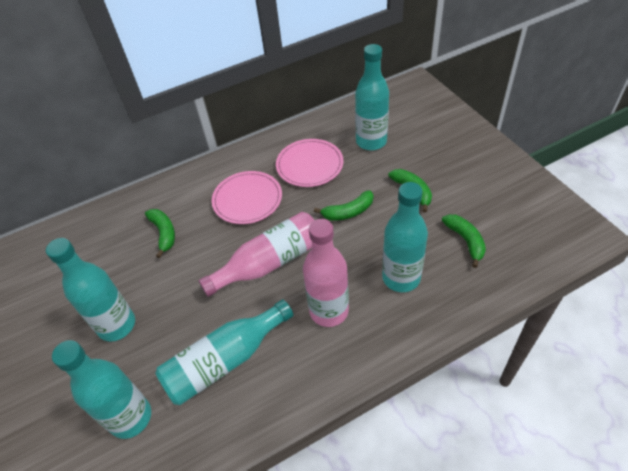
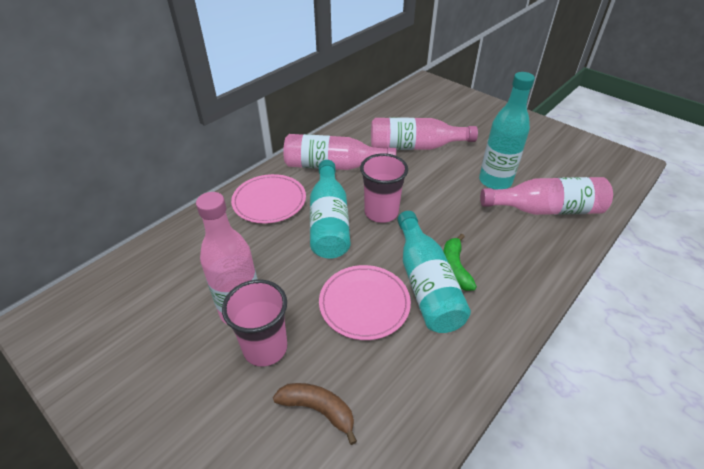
brown banana: none = 0 -> [273,383,357,445] = 1
green banana: [145,209,175,258] [314,190,374,221] [388,169,432,212] [442,214,486,268] = 4 -> [443,234,477,291] = 1
pink bottle: [199,212,314,297] [303,219,349,327] = 2 -> [196,192,258,325] [284,134,396,170] [371,118,478,150] [480,177,613,215] = 4
pink cup: none = 0 -> [222,280,288,367] [360,153,408,223] = 2
turquoise bottle: [46,238,135,342] [52,340,151,439] [155,299,293,405] [355,44,389,150] [382,182,428,292] = 5 -> [310,160,350,259] [397,211,471,333] [479,72,535,190] = 3

